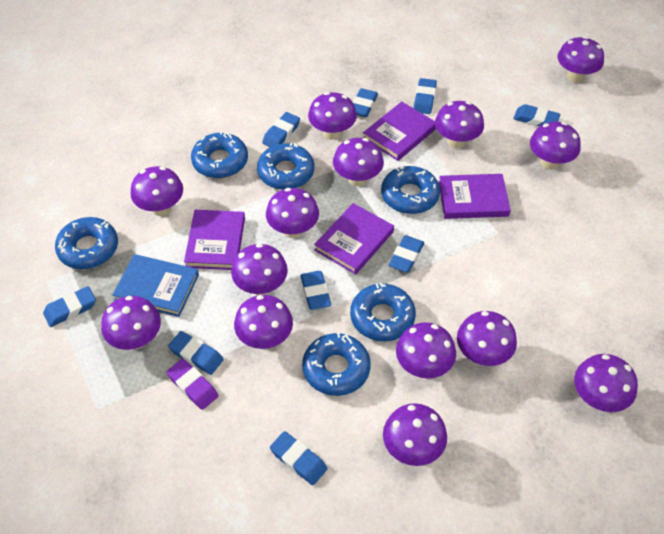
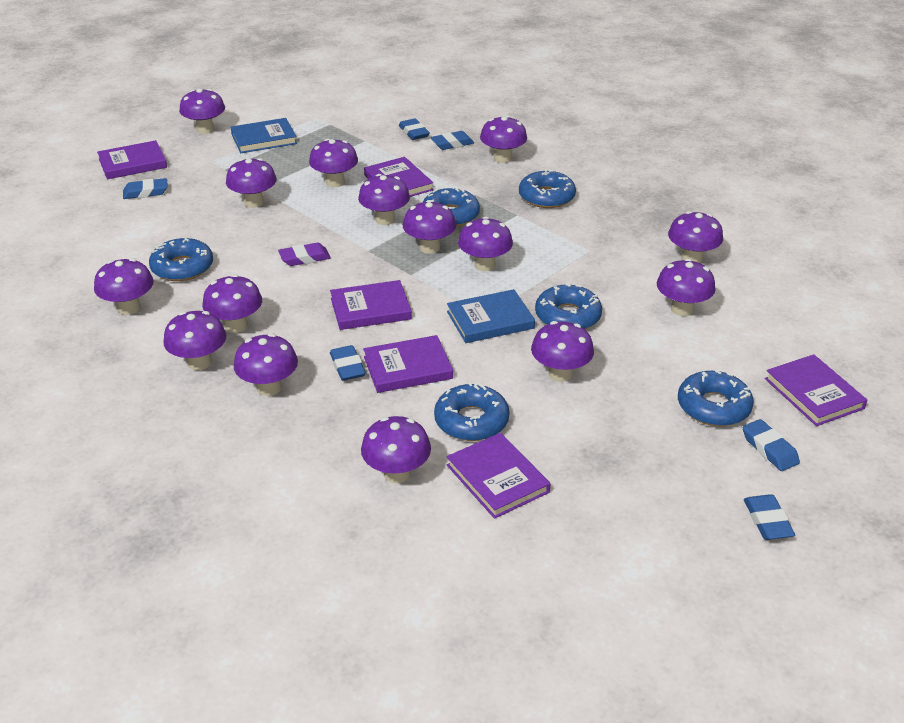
blue book: [112,254,199,317] = 1 -> [231,118,297,153] [447,289,535,343] = 2
blue eraser: [43,286,96,327] [168,331,224,375] [262,112,300,147] [270,431,328,485] [300,271,331,310] [353,88,378,117] [389,235,424,272] [414,78,437,114] [513,104,560,126] = 9 -> [123,178,168,199] [330,345,366,381] [399,118,430,140] [430,131,474,150] [743,419,800,471] [744,494,795,540] = 6
purple book: [184,210,245,270] [314,203,394,274] [363,102,436,161] [439,174,511,219] = 4 -> [97,140,167,179] [330,280,412,330] [363,335,453,393] [364,157,433,197] [447,433,550,519] [765,354,867,426] = 6
purple mushroom: [101,296,161,350] [131,166,183,216] [231,243,288,295] [234,295,293,349] [266,188,319,238] [308,92,357,140] [333,138,384,186] [383,403,447,466] [396,322,456,378] [435,101,484,148] [457,311,517,366] [530,121,581,170] [557,36,604,83] [574,354,638,412] = 14 -> [94,258,154,315] [163,311,226,370] [179,88,225,134] [202,274,262,333] [226,158,277,208] [234,333,298,396] [309,139,358,187] [358,174,410,225] [361,416,431,483] [403,200,456,254] [458,217,513,271] [480,116,527,163] [531,321,594,382] [657,259,716,316] [668,211,723,263] = 15

